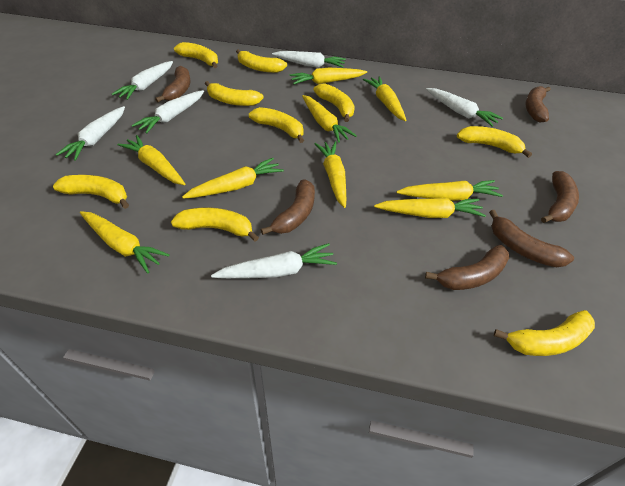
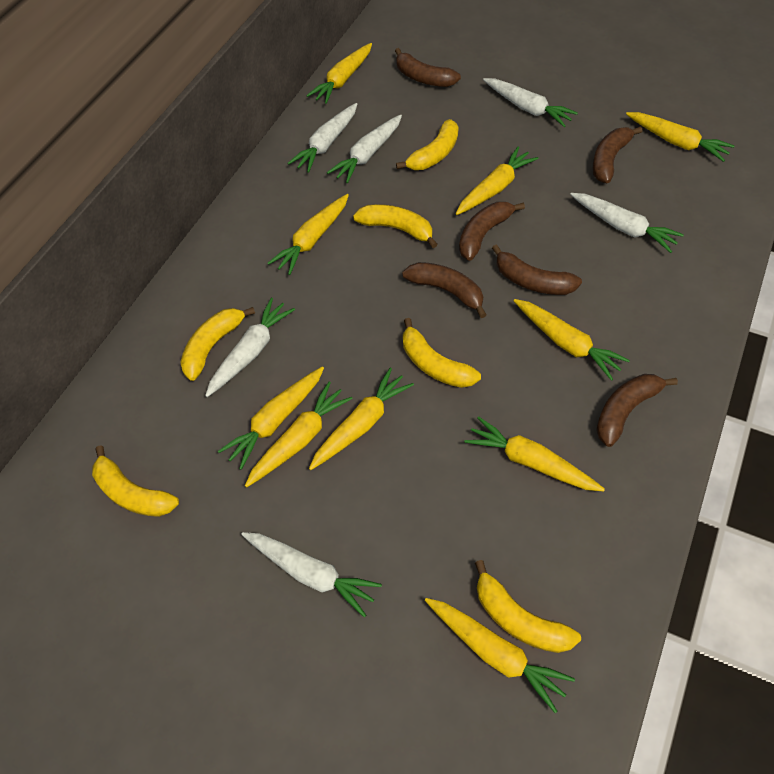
yellow banana: [53,175,129,209] [171,207,259,242] [174,42,218,68] [205,81,264,106] [236,49,287,73] [249,107,304,143] [313,83,355,122] [457,126,532,158] [494,310,595,356] = 9 -> [92,445,179,517] [180,307,255,381] [353,204,438,248] [396,119,459,170] [403,318,481,388] [475,560,581,653] = 6
yellow carrot: [80,211,170,273] [117,135,185,185] [182,158,284,199] [290,68,367,84] [302,95,357,143] [314,141,346,208] [363,76,406,121] [374,198,486,218] [396,180,503,201] = 9 -> [218,366,324,470] [245,382,353,487] [268,194,349,275] [306,43,372,104] [309,368,414,470] [425,598,575,713] [456,147,538,215] [464,416,605,491] [514,299,630,381] [626,112,734,162] = 10

